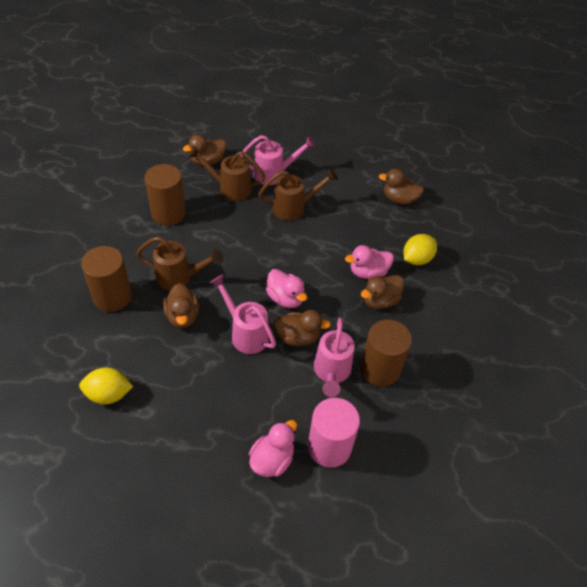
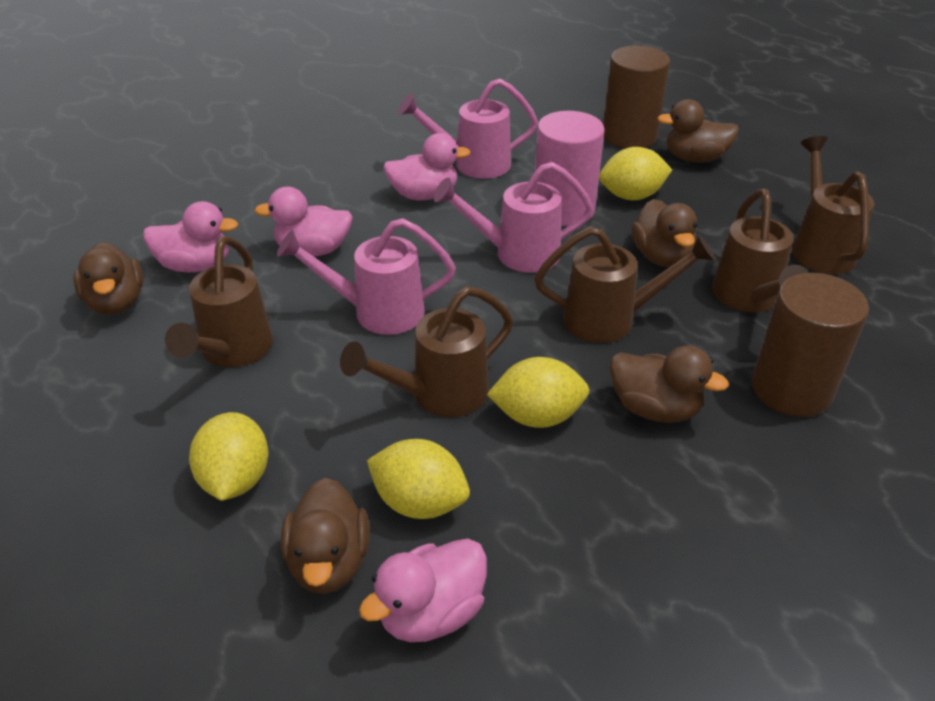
brown cylinder: [81,246,132,312] [145,164,186,226] [360,320,412,387] = 3 -> [603,46,670,148] [752,273,869,417] = 2
brown watering can: [136,236,223,291] [188,146,265,201] [258,168,338,221] = 3 -> [165,236,273,367] [340,286,513,417] [534,227,715,343] [712,189,809,312] [792,136,874,274] = 5
pink duck: [249,420,297,477] [266,269,307,308] [345,245,394,279] = 3 -> [143,201,238,272] [254,187,353,256] [359,538,487,642] [383,133,471,200] = 4
yellow lemon: [79,368,133,405] [404,234,437,265] = 2 -> [189,412,268,501] [367,439,470,519] [487,357,589,428] [599,147,672,200] = 4

